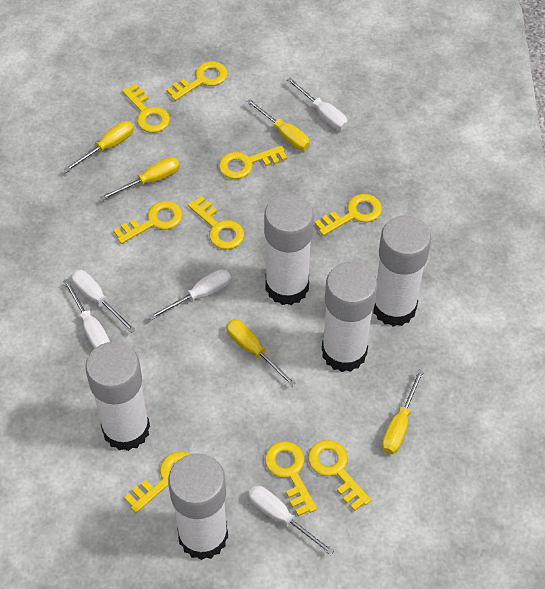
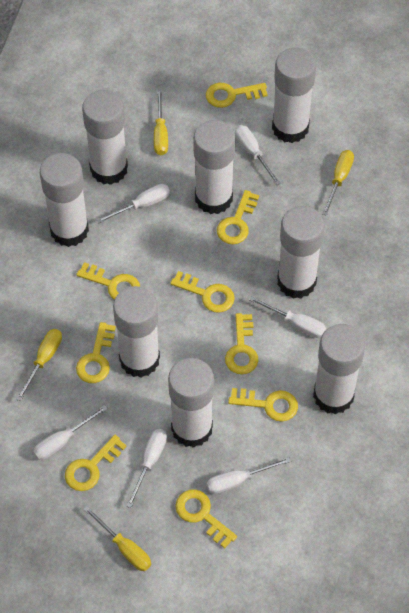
white glue stick: [85,342,150,451] [168,453,228,560] [264,194,314,305] [322,262,378,372] [373,215,431,327] = 5 -> [40,153,89,247] [82,90,128,185] [113,286,160,378] [168,358,214,448] [193,120,236,214] [272,48,316,143] [277,206,325,299] [313,324,365,415] = 8
white screwdriver: [63,279,110,349] [71,270,136,333] [148,269,231,320] [248,486,334,555] [287,78,348,130] = 5 -> [33,405,108,460] [96,184,170,224] [126,429,167,508] [207,457,291,494] [235,125,281,185] [249,296,326,338] = 6
yellow screwdriver: [64,121,134,172] [100,157,180,201] [226,320,296,387] [246,99,310,150] [382,370,424,454] = 5 -> [16,329,62,401] [83,506,151,571] [154,89,168,155] [322,150,354,216] = 4

